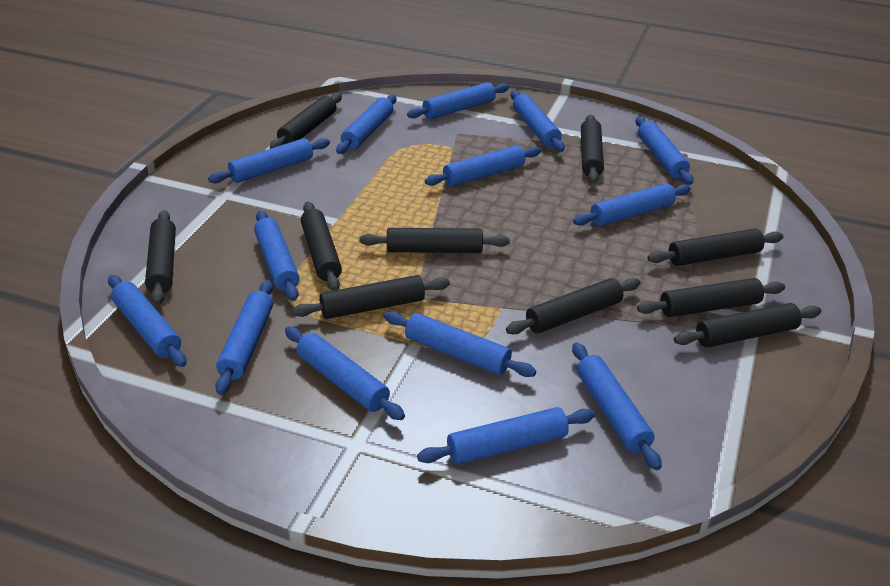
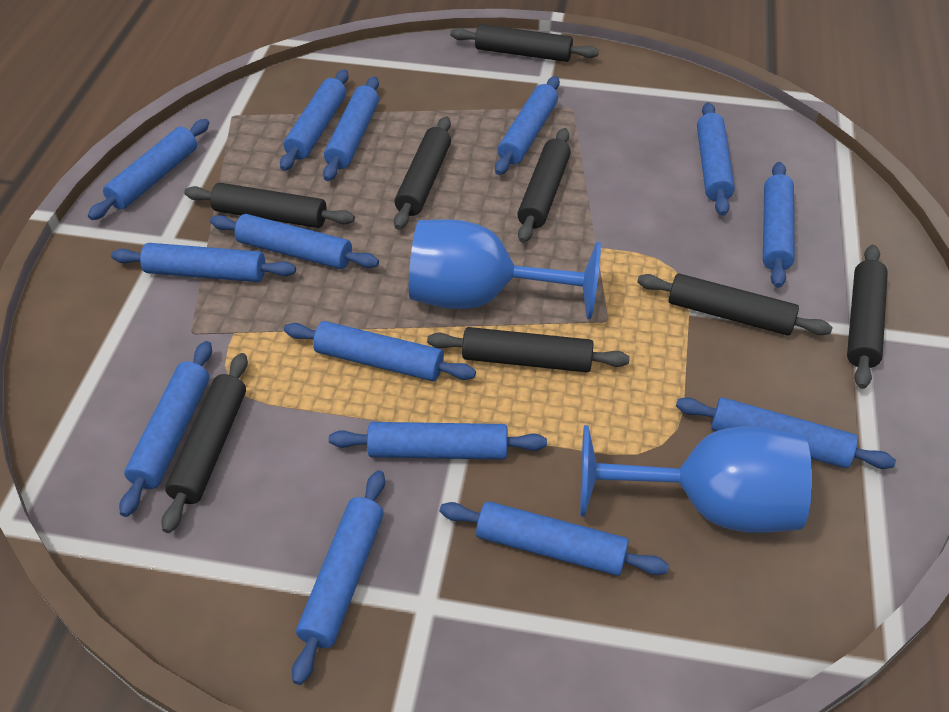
black rolling pin: [145,210,176,305] [270,93,342,149] [292,275,450,319] [301,202,342,291] [359,228,510,253] [506,278,641,334] [581,115,604,183] [637,278,785,317] [647,228,783,266] [674,303,821,348] = 10 -> [161,353,248,533] [184,183,355,228] [394,116,451,230] [427,327,630,372] [450,24,599,62] [517,128,571,243] [637,273,833,335] [847,245,888,389] = 8
blue goblet: none = 0 -> [409,219,601,319] [580,425,812,533] = 2

